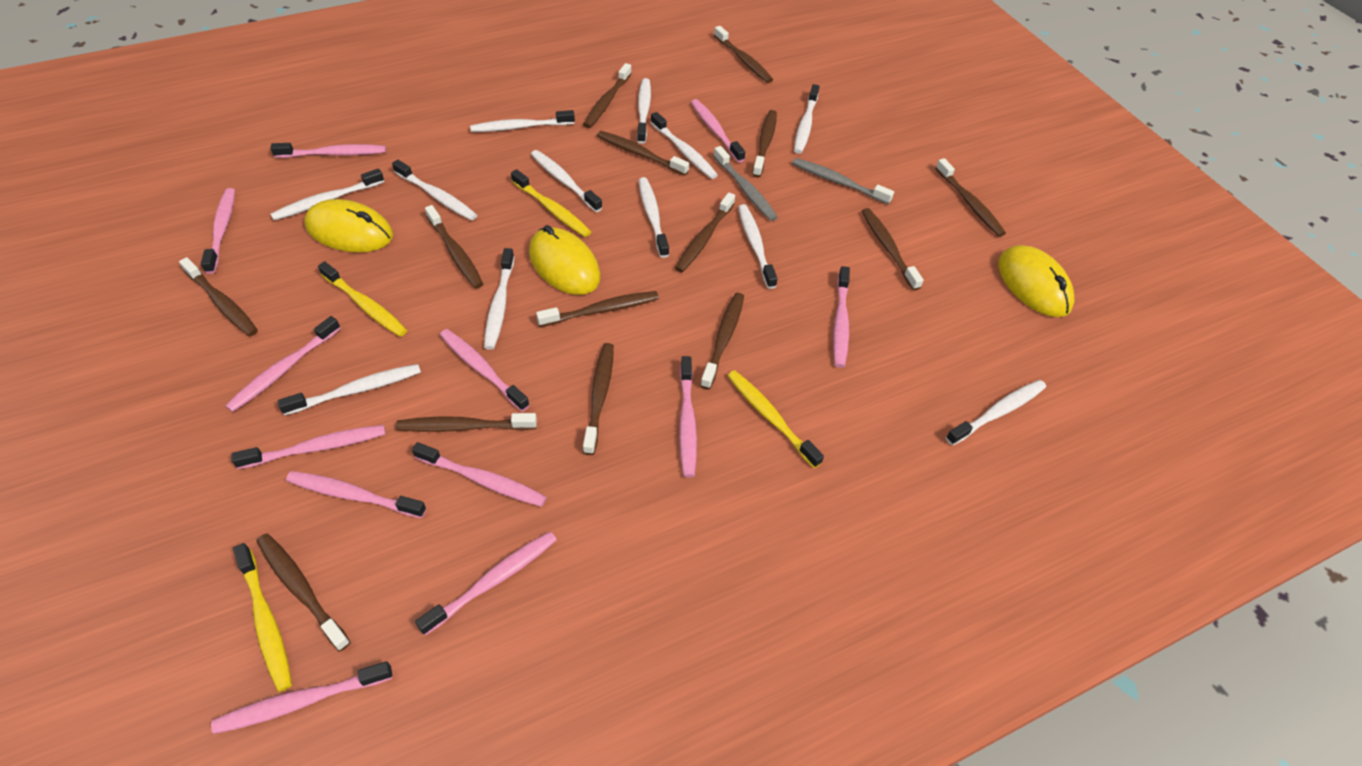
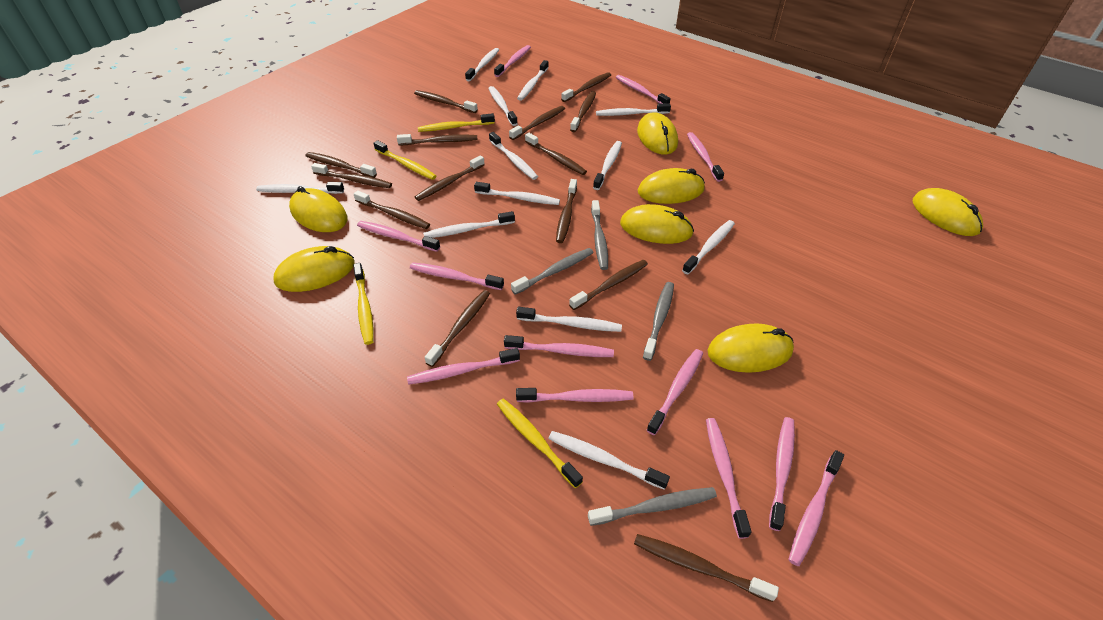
grey toothbrush: [713,146,778,221] [792,158,894,204] = 2 -> [511,248,594,295] [588,487,717,526] [591,200,608,270] [643,282,674,361] = 4
yellow mouse: [304,199,393,252] [529,225,600,295] [998,245,1074,317] = 3 -> [273,246,355,292] [289,186,348,232] [620,204,694,244] [637,112,678,155] [638,168,705,204] [708,324,794,373] [913,188,983,236] = 7

